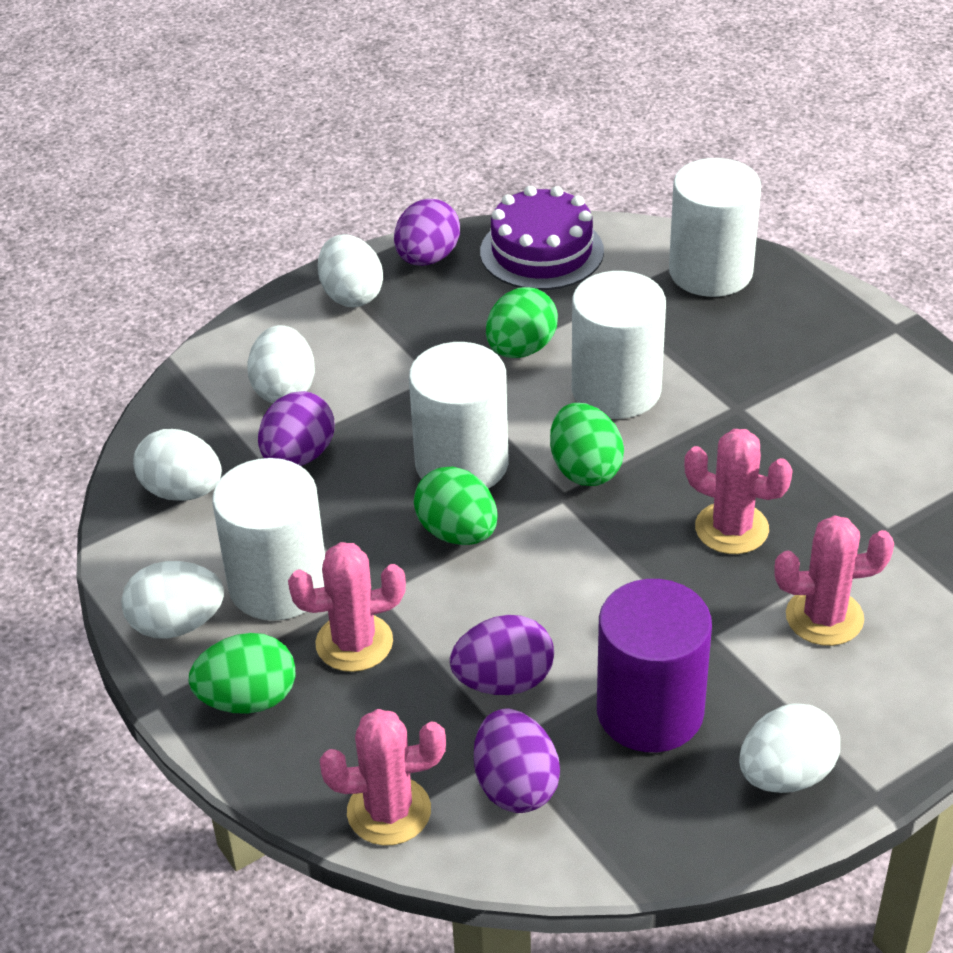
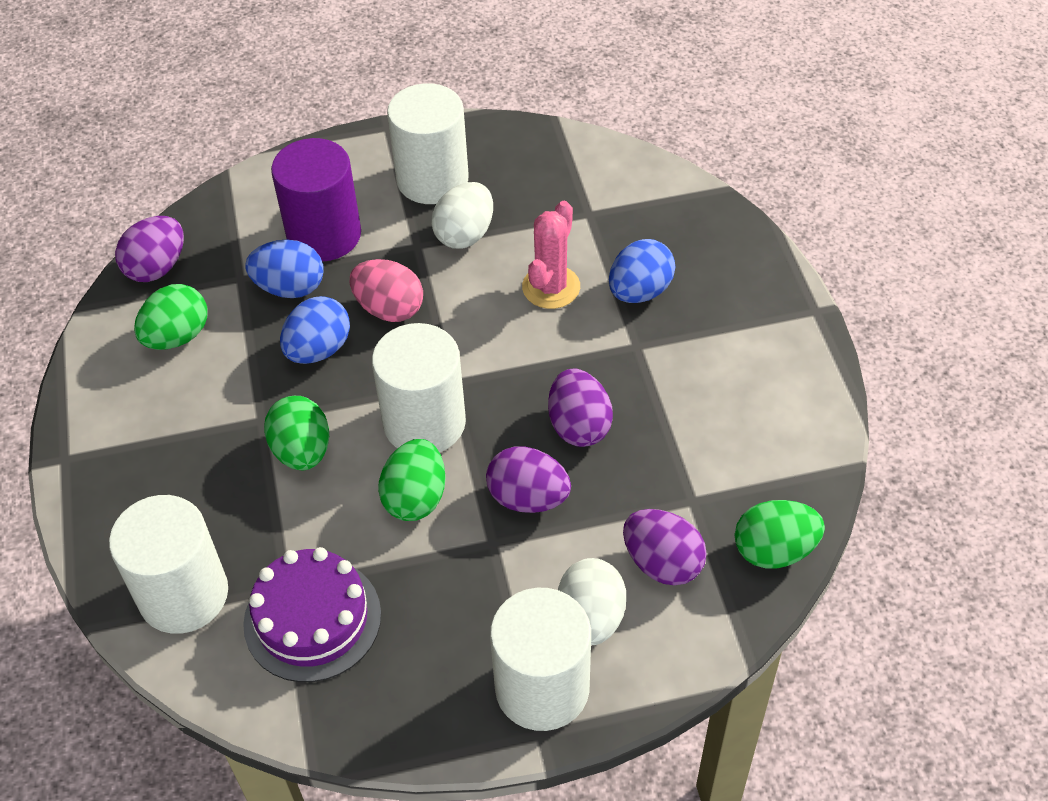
blue egg: none = 0 -> [245,240,323,298] [280,296,350,364] [609,239,675,303] = 3
pink cactus: [288,542,406,672] [320,709,446,846] [684,429,793,554] [774,515,894,646] = 4 -> [522,201,580,309] = 1
pink egg: none = 0 -> [350,259,423,322] = 1
white egg: [121,561,224,639] [133,429,222,501] [247,325,315,403] [318,234,383,307] [739,703,840,793] = 5 -> [431,182,493,249] [558,558,626,645] = 2

